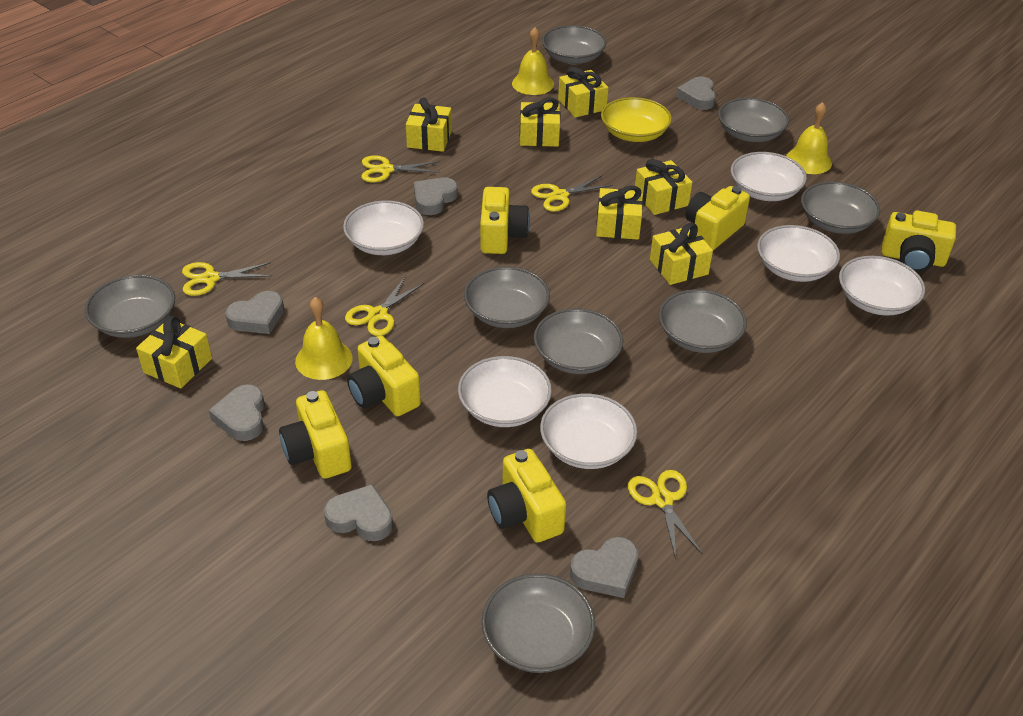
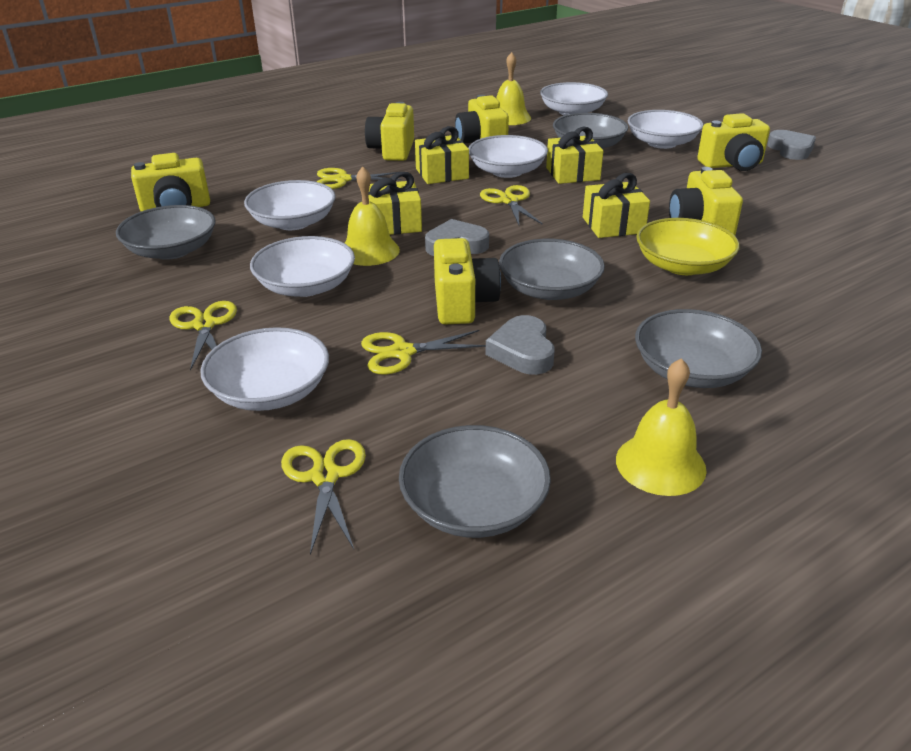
grey bowl: [85,275,175,338] [464,267,550,328] [482,573,595,673] [534,308,623,374] [542,25,606,64] [659,289,747,353] [718,98,789,142] [801,181,880,234] = 8 -> [116,205,216,260] [399,425,551,538] [499,239,605,300] [553,113,628,149] [635,309,762,388] = 5
grey heart: [209,385,265,441] [225,291,284,334] [324,484,393,541] [414,177,458,215] [570,537,639,598] [676,76,716,110] = 6 -> [425,219,489,256] [486,315,555,375] [767,130,816,160] = 3
yellow gift: [136,316,212,389] [406,97,452,152] [520,97,560,147] [558,67,609,118] [596,185,643,240] [635,159,692,215] [650,223,713,285] = 7 -> [368,172,422,235] [415,126,469,184] [546,127,603,184] [583,173,650,238] = 4

